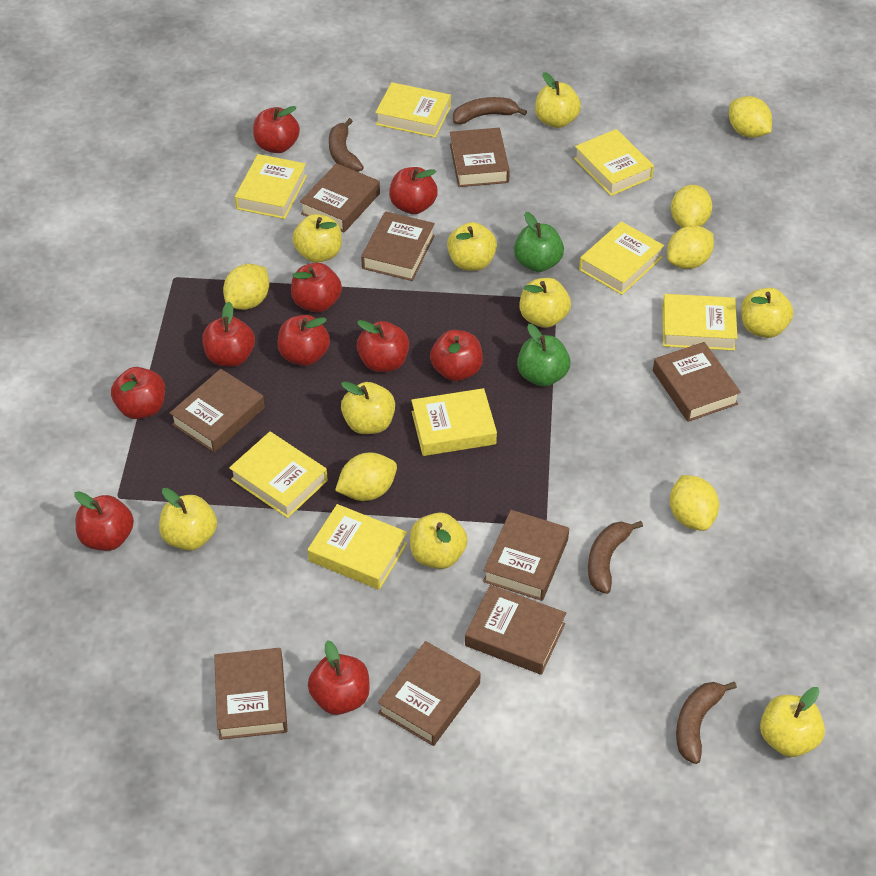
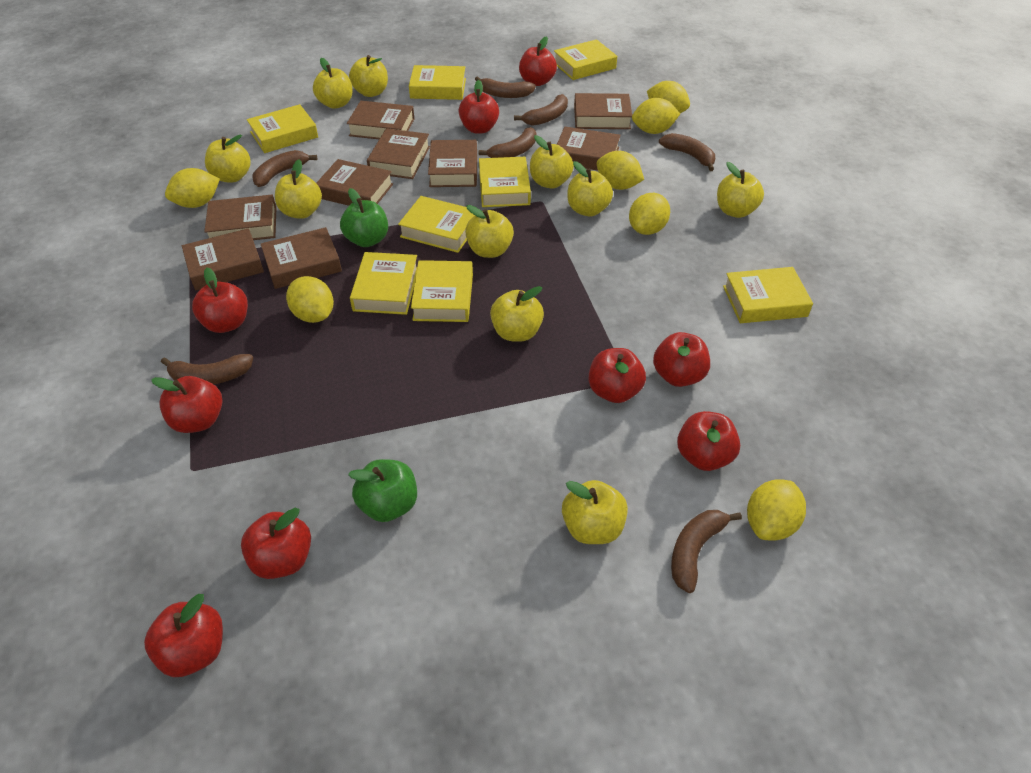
brown banana: [329,118,364,172] [453,97,527,124] [588,521,643,594] [676,682,737,764] = 4 -> [161,354,253,384] [253,150,317,187] [475,76,536,98] [479,127,536,158] [514,94,568,126] [659,133,715,171] [671,510,742,593] = 7
red apple: [74,491,134,551] [111,367,165,419] [202,302,255,367] [253,106,300,153] [277,315,330,366] [291,263,342,313] [308,640,370,715] [357,320,409,372] [389,167,438,214] [430,330,483,381] = 10 -> [144,594,223,677] [151,376,222,433] [192,267,248,333] [241,508,311,579] [459,80,499,134] [519,36,557,86] [589,348,646,403] [653,332,710,387] [677,411,740,471] = 9
yellow apple: [159,488,217,551] [292,214,342,263] [341,381,395,434] [410,512,468,569] [447,222,497,271] [520,278,571,328] [535,72,581,128] [741,288,794,338] [760,687,825,757] = 9 -> [205,134,251,183] [275,160,322,219] [313,58,353,109] [349,55,388,97] [465,205,514,258] [490,286,544,342] [530,135,574,189] [562,480,628,544] [567,161,613,217] [717,162,764,218] = 10
yellow lemon: [223,264,269,310] [335,452,397,501] [667,225,714,269] [670,475,719,531] [671,185,712,228] [729,96,772,138] = 6 -> [165,168,220,208] [286,276,334,323] [597,151,644,190] [629,193,670,235] [632,98,680,134] [647,81,690,113] [747,480,806,541] = 7

